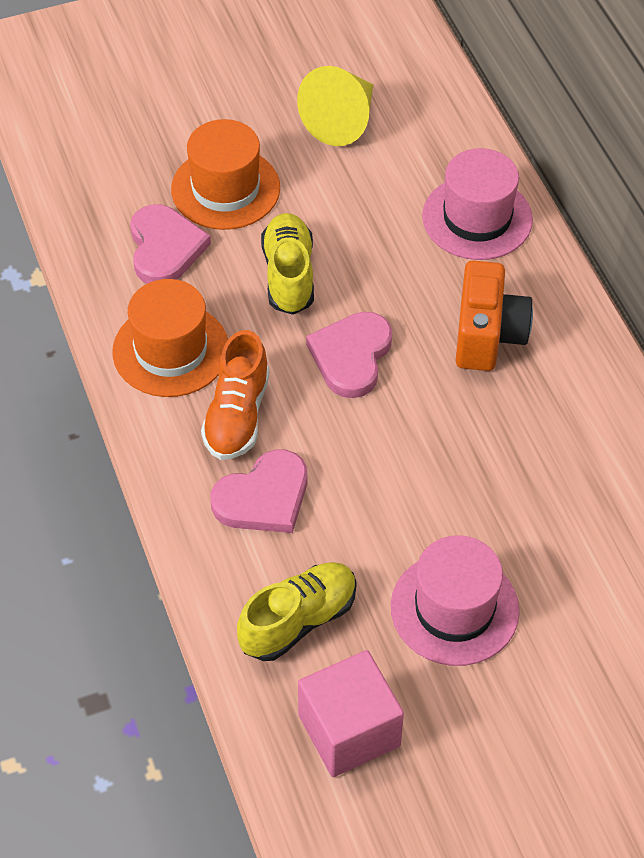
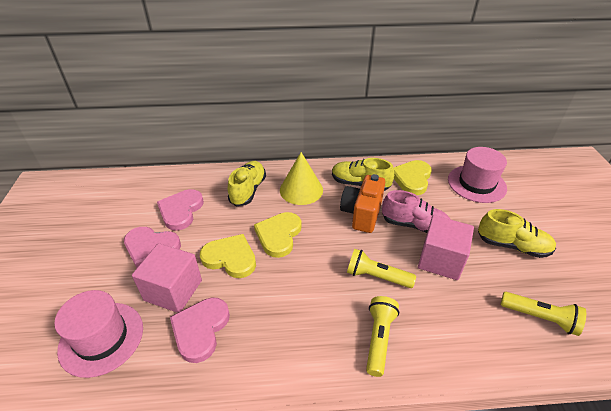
orange hat: [112,279,228,397] [171,119,280,230] = 2 -> none = 0
orange shoe: [201,330,270,460] = 1 -> none = 0
pink cube: [298,650,404,777] = 1 -> [132,243,202,313] [418,215,474,280] = 2
pink shoe: none = 0 -> [382,190,451,233] = 1
yellow flashlight: none = 0 -> [347,249,416,288] [366,296,399,377] [501,292,586,336] = 3
yellow heart: none = 0 -> [200,234,256,278] [254,212,301,258] [394,160,432,195] = 3
yellow shoe: [237,562,357,661] [261,213,314,315] = 2 -> [228,161,266,206] [332,158,394,191] [478,209,556,258] = 3

